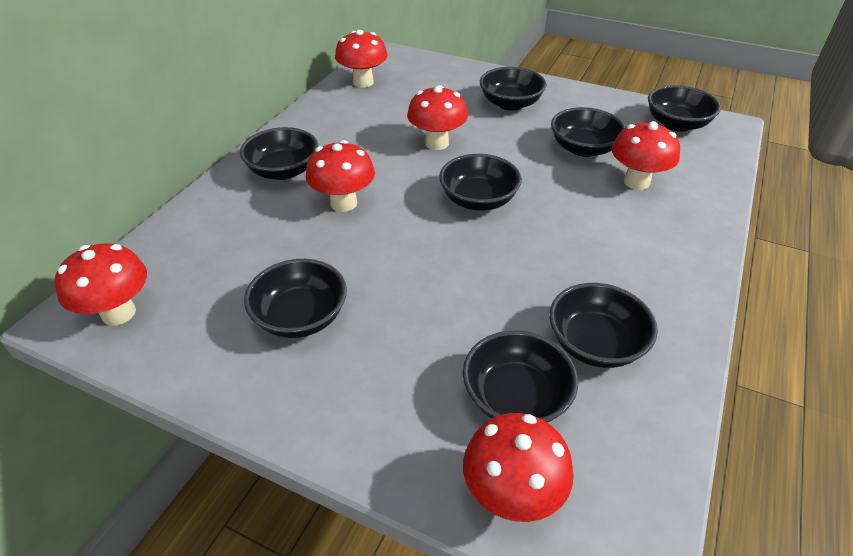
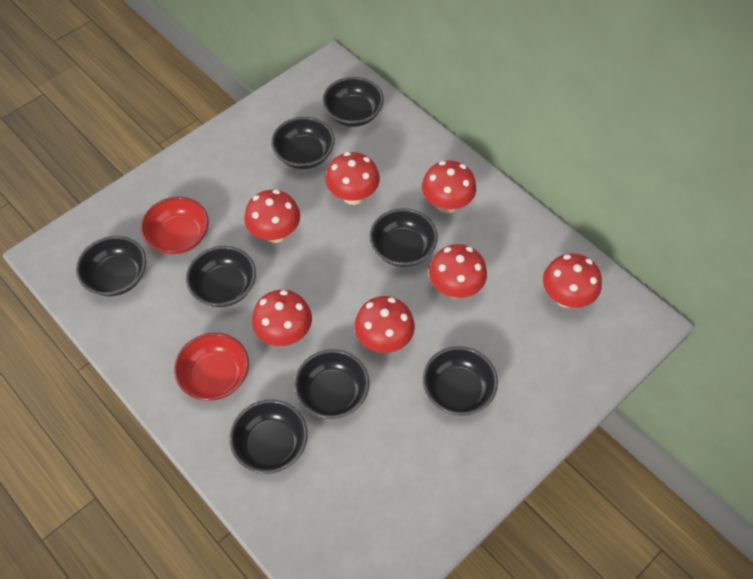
red bowl: none = 0 -> [141,197,209,254] [174,333,249,401] = 2
red mushroom: [54,243,147,326] [306,140,375,212] [335,30,388,87] [407,85,468,150] [463,413,574,522] [612,121,680,190] = 6 -> [244,190,300,243] [252,290,312,346] [325,152,380,205] [354,296,415,353] [422,160,476,213] [429,244,487,298] [543,253,602,308] = 7

